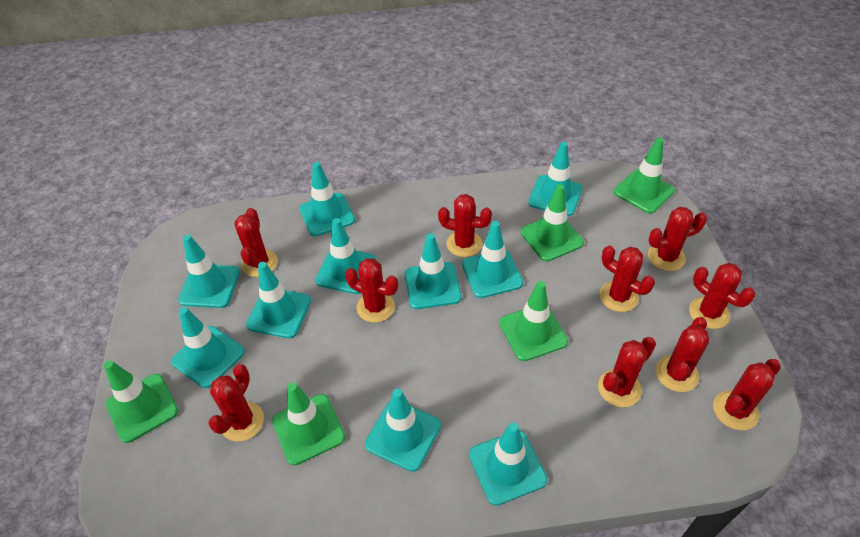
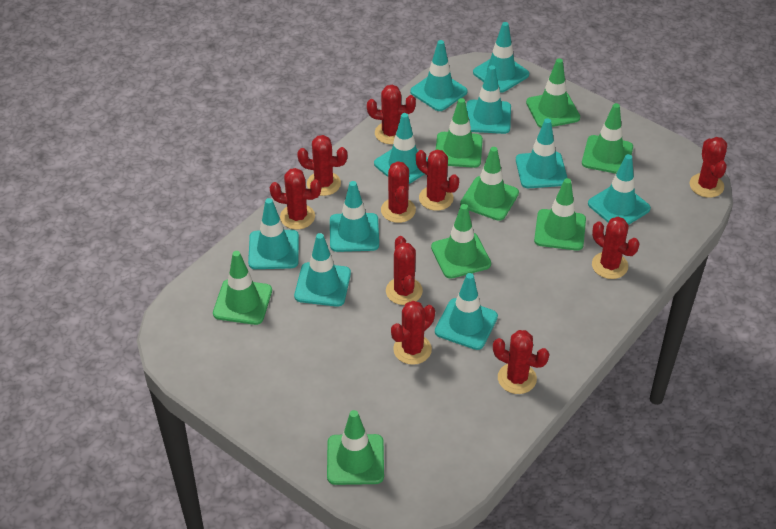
green traffic cone: [104,360,179,443] [272,382,345,465] [499,281,568,361] [521,184,584,261] [614,137,675,214] = 5 -> [213,251,272,325] [327,410,384,485] [431,204,491,279] [436,98,483,168] [460,147,519,221] [526,58,580,128] [534,178,586,251] [582,103,633,174] = 8

